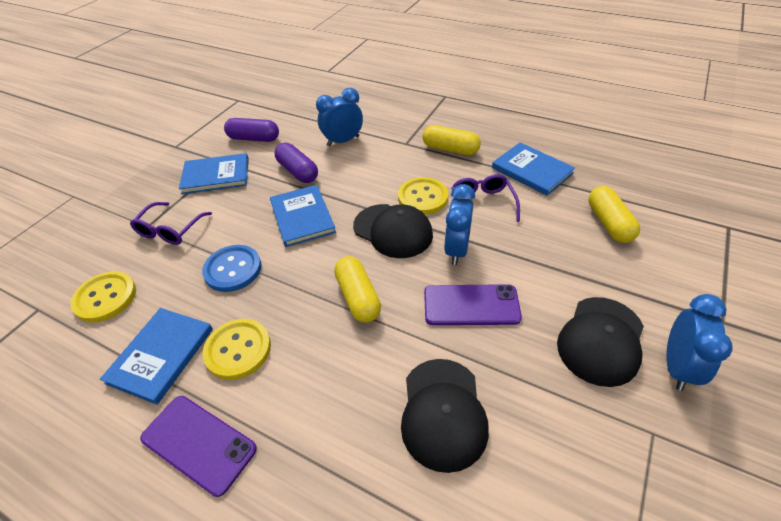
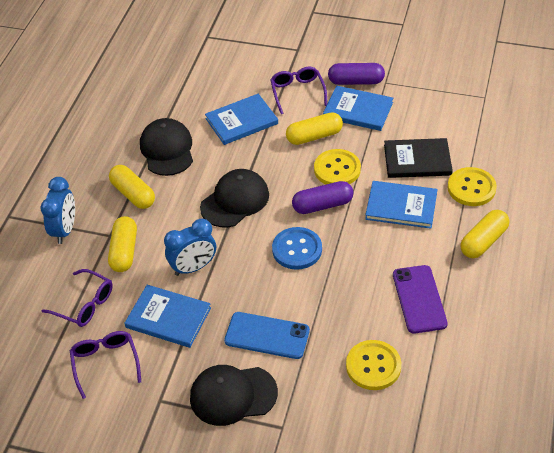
black book: none = 0 -> [384,138,453,178] = 1
blue clock: [316,88,363,146] [444,184,475,265] [666,294,733,391] = 3 -> [40,177,75,244] [164,218,216,276] = 2
blue phone: none = 0 -> [224,312,310,359] = 1
purple glasses: [130,202,212,245] [451,174,520,222] = 2 -> [41,269,113,327] [70,331,141,399] [270,67,327,114] = 3
purple phone: [140,396,257,497] [424,284,522,325] = 2 -> [393,265,448,334] = 1
yellow capsule: [334,256,381,323] [423,125,481,155] [588,186,640,243] = 3 -> [108,216,137,272] [109,165,155,209] [286,112,343,145] [460,210,509,258] = 4

